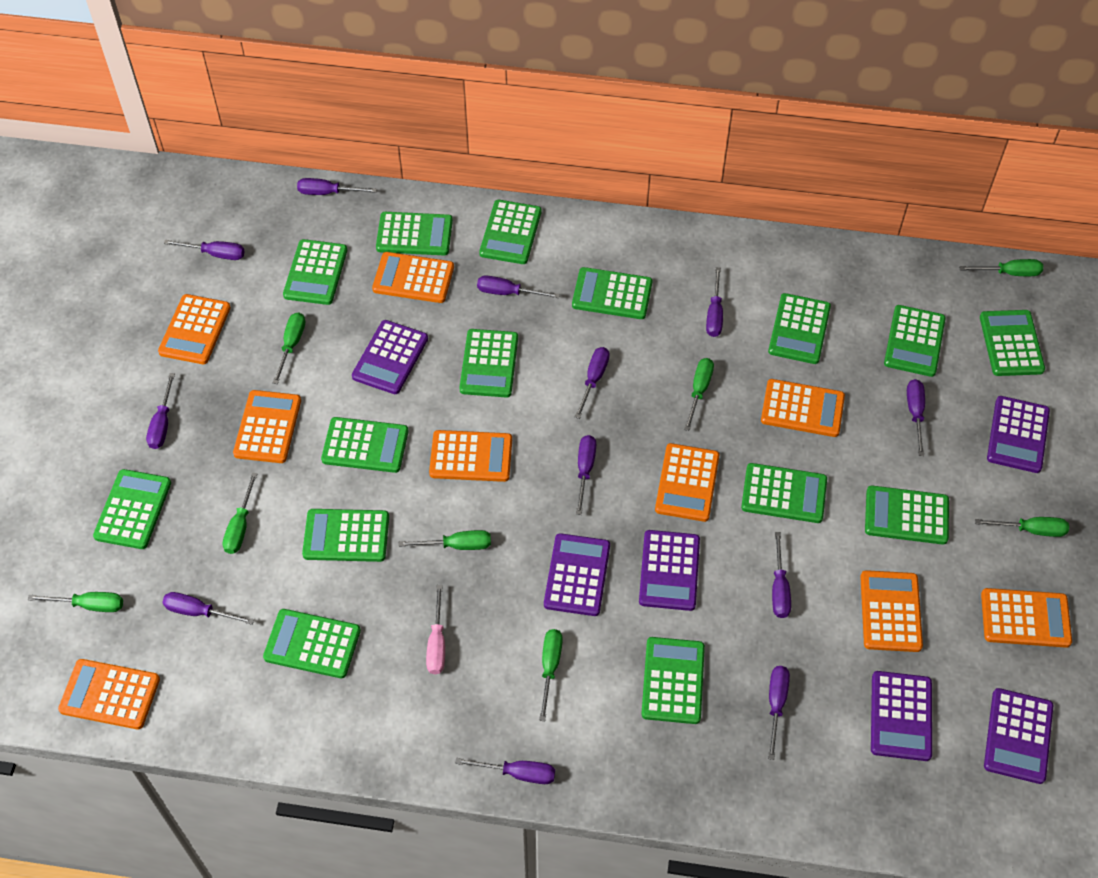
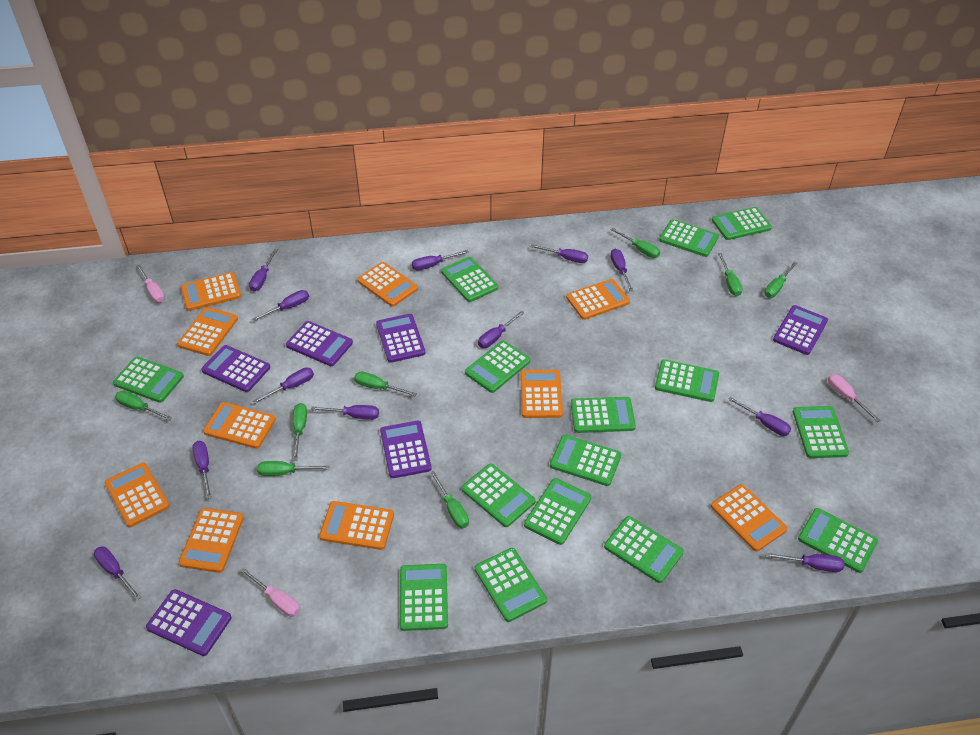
orange calculator: [58,659,160,729] [158,294,231,364] [233,390,301,463] [372,252,454,303] [429,430,512,482] [655,443,719,522] [761,379,845,437] [860,570,923,652] [981,588,1072,648] = 9 -> [104,462,170,527] [177,307,238,356] [178,508,244,573] [181,272,241,311] [203,402,276,449] [319,501,394,550] [357,262,418,307] [520,370,563,418] [566,279,630,320] [711,484,788,552] = 10
pink screwdriver: [426,585,445,674] = 1 -> [136,265,165,303] [240,568,300,617] [828,374,880,422] = 3

